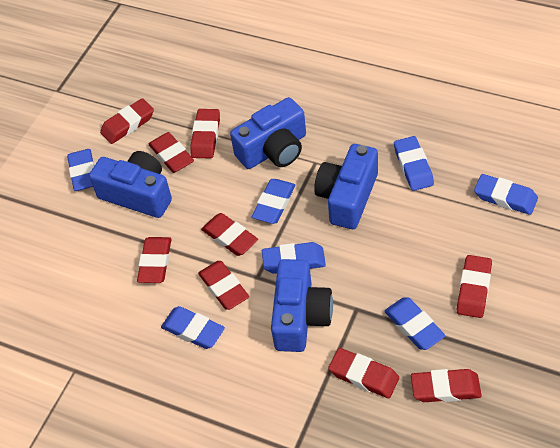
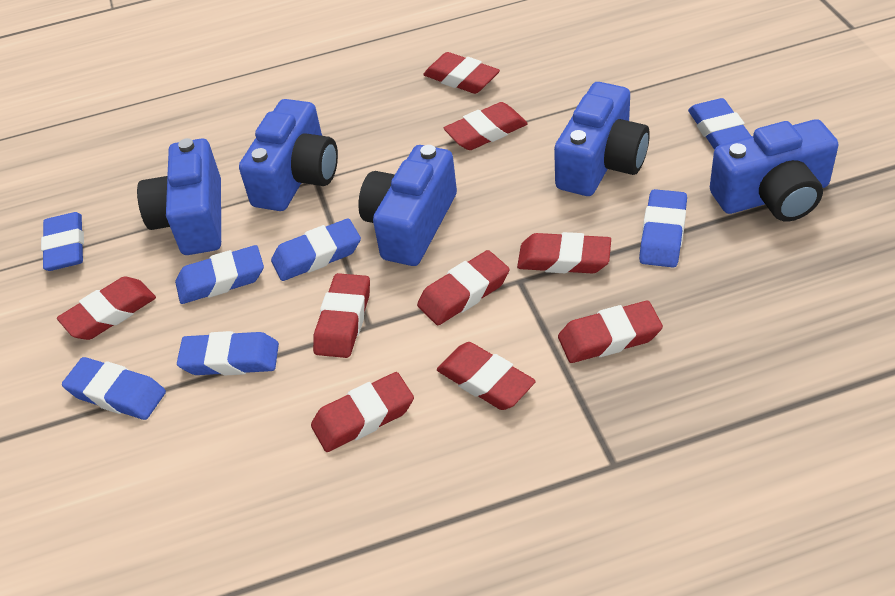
blue camera: [89,151,172,218] [230,97,306,169] [271,259,333,352] [314,144,378,229] = 4 -> [137,138,221,255] [239,99,338,211] [358,145,457,266] [554,82,650,196] [710,119,839,222] = 5

